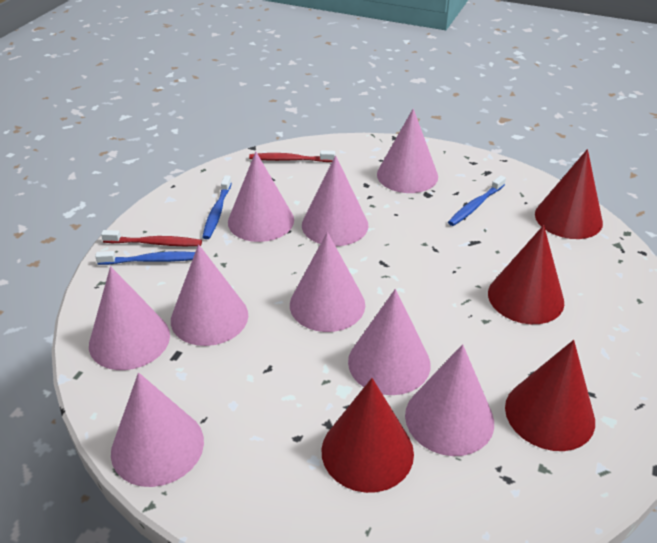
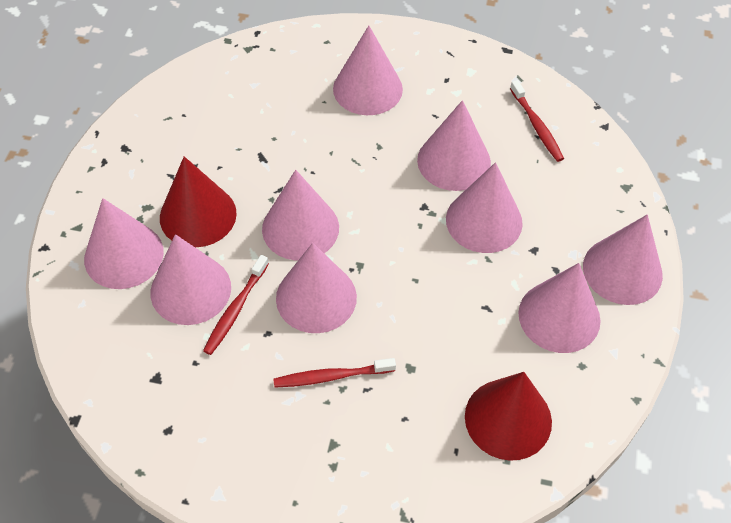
blue toothbrush: [95,251,195,265] [202,175,232,239] [448,175,506,226] = 3 -> none = 0
red cone: [322,378,414,493] [488,225,564,324] [505,340,595,451] [535,149,603,239] = 4 -> [160,156,237,247] [465,372,552,461] = 2
red toothbrush: [101,230,202,246] [249,150,335,162] = 2 -> [203,255,269,355] [273,358,396,388] [510,80,564,162] = 3

